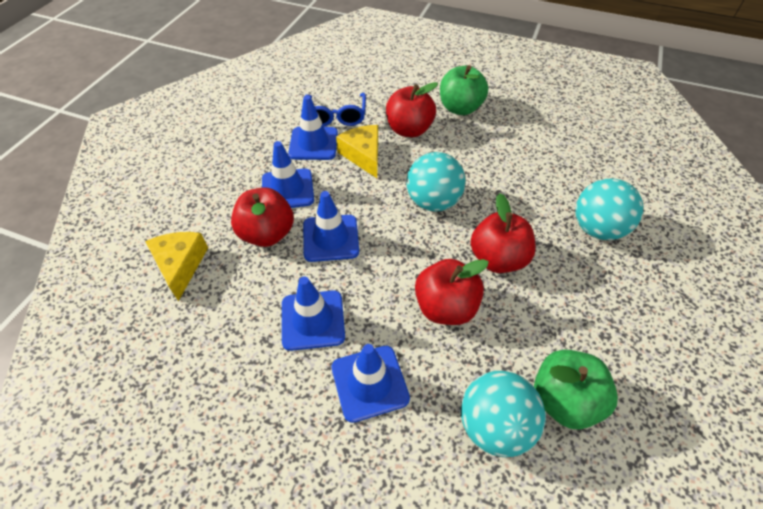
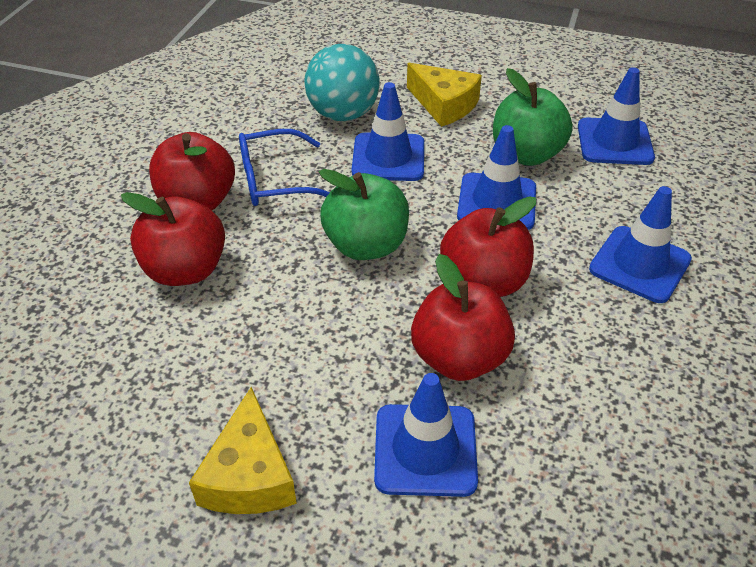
turquoise ball: [407,152,465,212] [461,371,546,457] [576,178,643,240] = 3 -> [304,44,380,121] = 1

